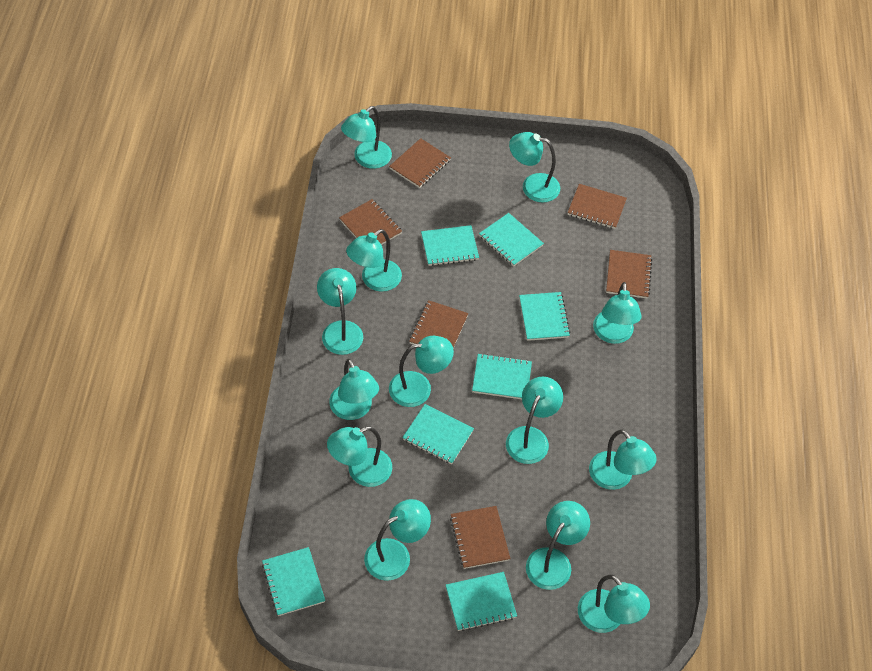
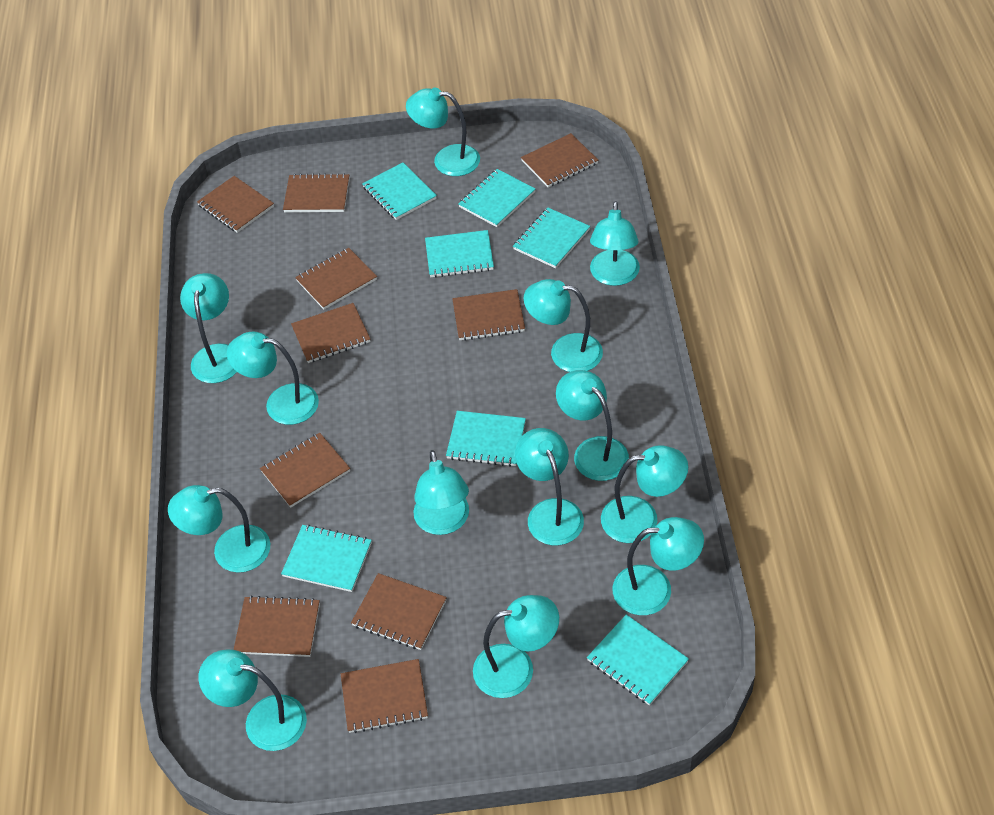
brown notebook: [339,199,402,245] [389,138,451,188] [409,300,468,348] [450,506,511,569] [568,184,627,229] [606,250,652,298] = 6 -> [197,176,274,233] [234,595,320,657] [260,433,350,508] [283,173,349,212] [291,303,370,363] [295,248,377,309] [341,659,428,733] [351,573,447,650] [452,289,525,341] [521,133,598,188] = 10

